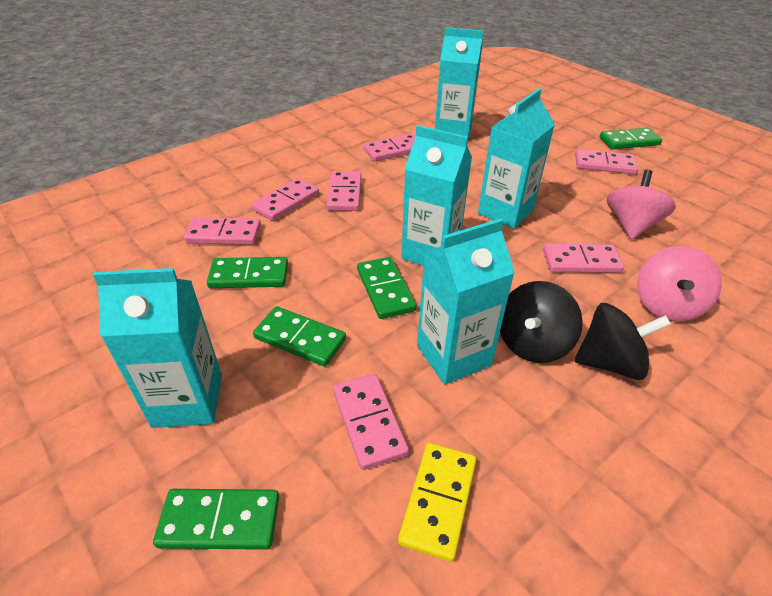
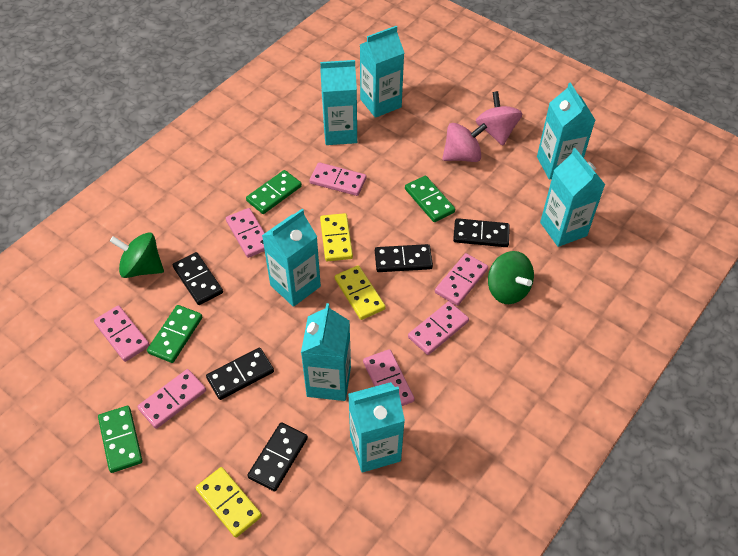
black domino: none = 0 -> [173,252,223,305] [206,348,274,400] [247,422,308,491] [375,244,433,272] [453,218,510,247] = 5
black spinning top: [500,281,583,363] [574,303,671,380] = 2 -> none = 0
green domino: [153,489,279,550] [207,257,288,288] [253,306,346,367] [357,257,417,319] [600,127,662,149] = 5 -> [98,406,143,473] [147,305,202,363] [246,170,302,214] [405,175,455,222] = 4
green spinning top: none = 0 -> [110,232,164,278] [488,251,534,304] = 2
turquoise carton: [93,268,222,428] [401,125,472,266] [417,218,515,385] [435,27,483,139] [478,88,555,229] = 5 -> [262,209,321,307] [301,303,351,401] [320,60,357,145] [348,382,405,473] [360,26,404,118] [537,82,595,180] [540,148,605,247] = 7
yellow domino: [398,443,477,562] = 1 -> [196,467,262,538] [320,213,353,261] [335,265,386,320] = 3

